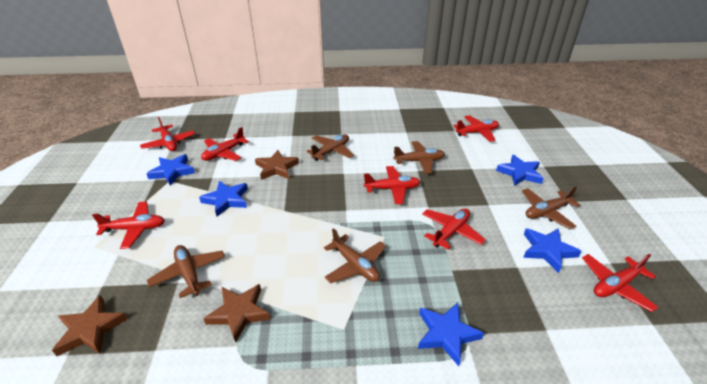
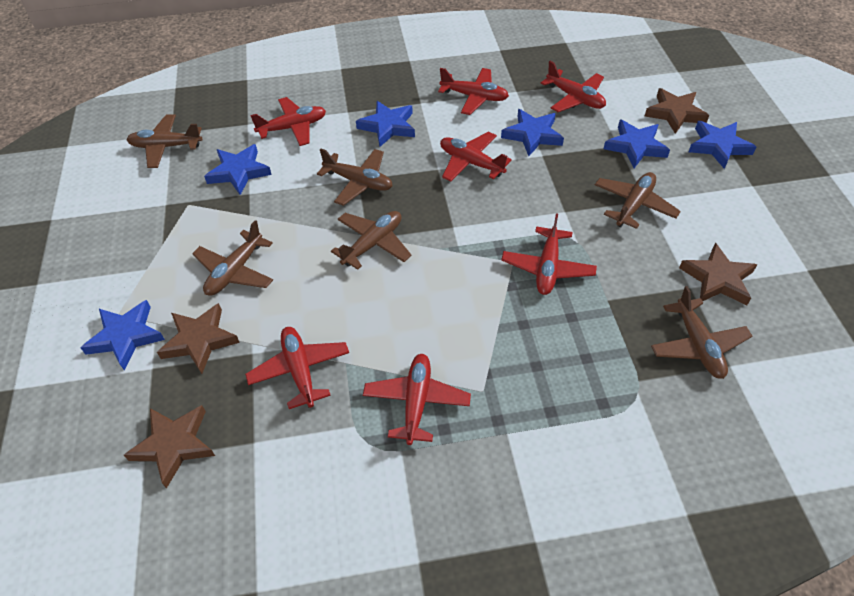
blue star: [146,154,195,186] [199,181,248,217] [418,303,484,366] [496,155,544,186] [523,228,582,273] = 5 -> [80,300,165,370] [204,144,272,195] [356,101,415,147] [501,109,564,156] [604,120,670,168] [688,121,756,169] = 6
brown plane: [147,245,225,298] [306,134,354,161] [324,228,386,283] [393,141,445,174] [522,186,580,229] = 5 -> [127,114,202,168] [192,220,273,296] [317,148,393,206] [331,211,412,270] [595,172,681,229] [651,286,752,379] = 6
brown star: [52,295,128,356] [203,284,271,343] [255,150,299,180] = 3 -> [124,405,215,489] [157,303,240,374] [645,88,709,134] [679,243,757,305] = 4

